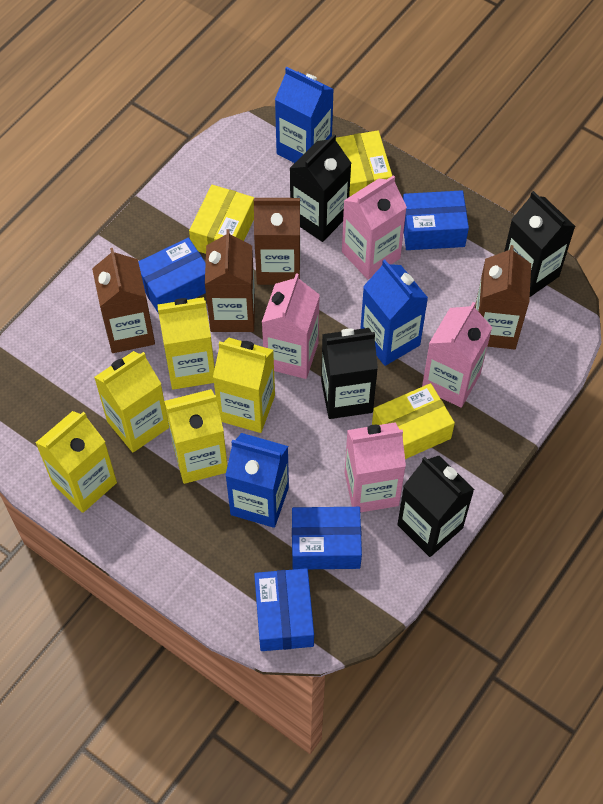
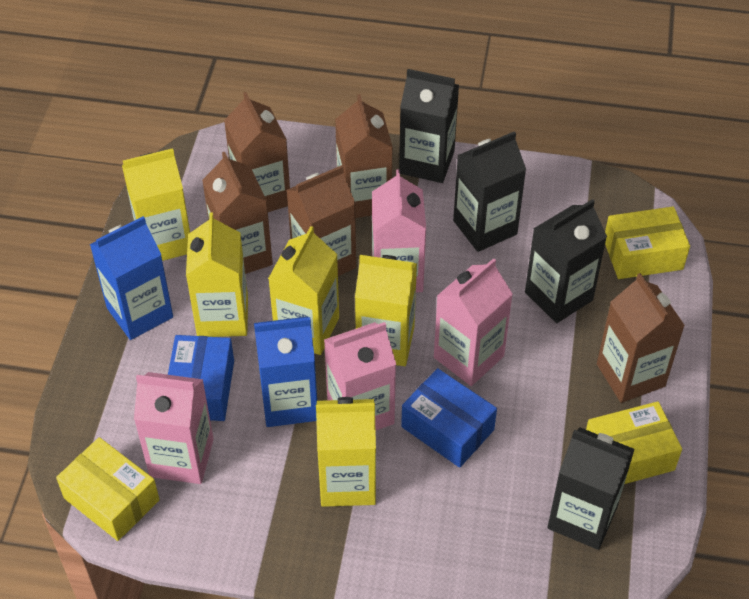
blue box: [138,238,206,314] [254,568,314,651] [292,507,362,569] [403,190,469,250] = 4 -> [168,335,234,421] [401,368,497,468] = 2
blue carton: [225,433,289,528] [275,67,334,163] [360,260,428,366] = 3 -> [90,216,173,340] [254,317,317,427] = 2
brown carton: [92,248,155,353] [205,229,255,332] [254,198,300,285] [475,245,531,349] = 4 -> [202,152,273,274] [224,92,290,212] [287,165,356,276] [335,94,393,218] [597,273,685,403] = 5

